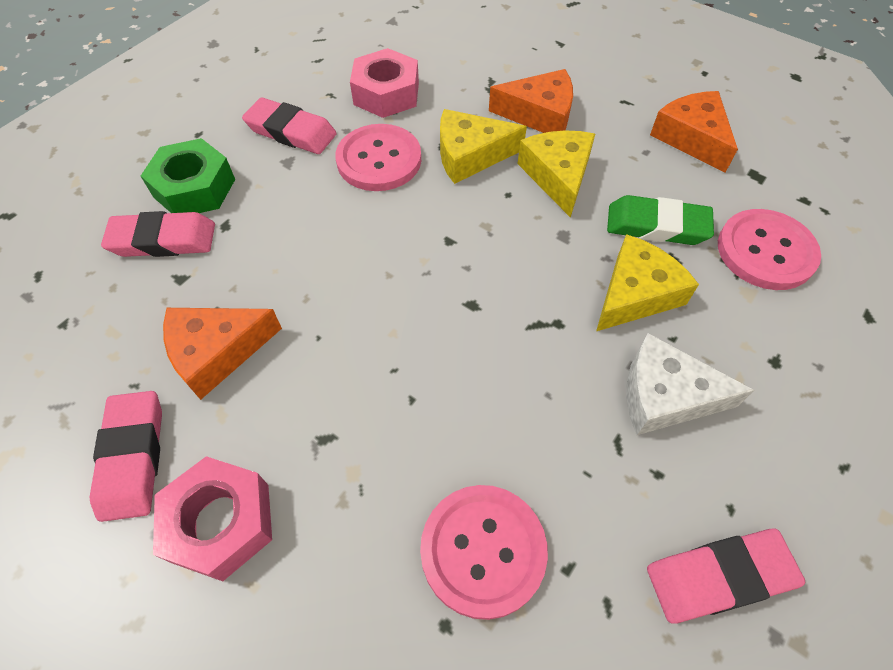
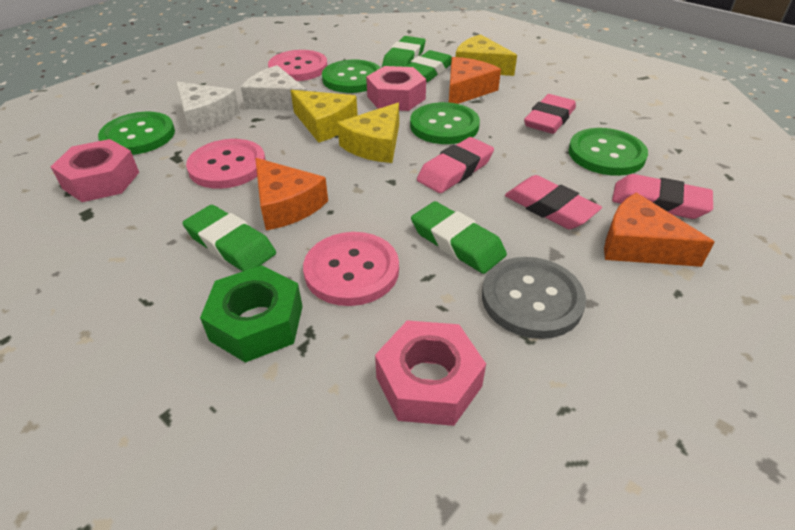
green button: none = 0 -> [98,112,175,155] [322,60,381,93] [410,102,480,144] [569,128,648,176] = 4
green eraser: [607,195,714,245] = 1 -> [183,205,276,271] [382,36,425,67] [406,50,452,82] [411,201,507,274] = 4
grey button: none = 0 -> [482,257,586,339] = 1
pink nut: [153,456,272,581] [350,48,419,118] = 2 -> [51,139,139,202] [366,66,426,111] [375,320,486,426] = 3
white cheese: [627,333,754,435] = 1 -> [176,81,240,134] [241,65,307,111] = 2

